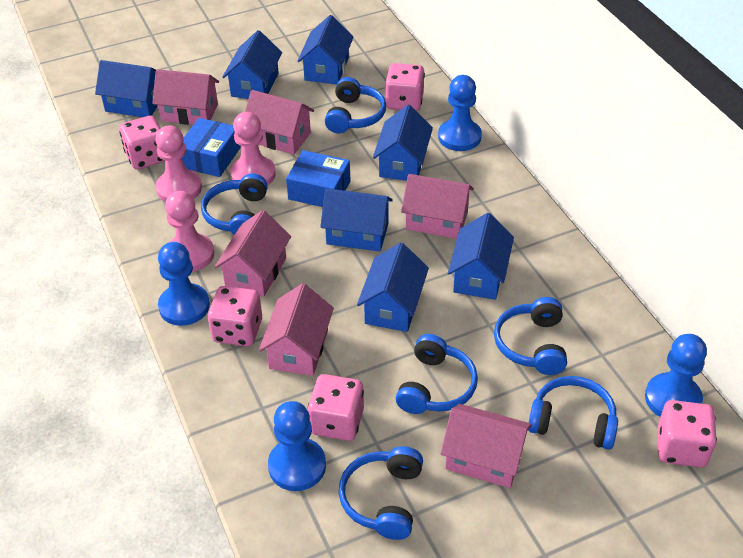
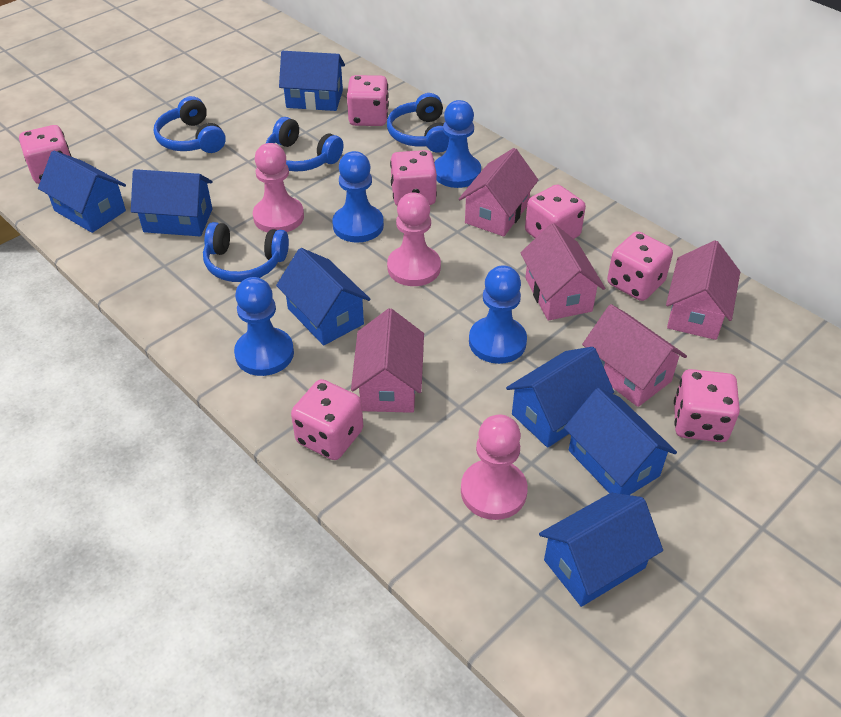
blue box: [182,118,241,177] [286,150,351,207] = 2 -> none = 0
blue headphones: [201,173,268,235] [325,77,386,133] [339,446,423,540] [396,334,478,414] [494,297,567,375] [528,376,618,450] = 6 -> [154,96,226,153] [203,222,289,282] [265,117,344,171] [387,93,450,153] = 4
pink dice: [119,116,165,170] [208,286,262,347] [308,374,364,441] [385,63,425,111] [658,400,717,468] = 5 -> [19,125,71,184] [291,379,363,460] [347,75,389,126] [390,150,437,206] [525,184,586,239] [607,231,673,301] [674,369,740,442] = 7
pink house: [152,69,219,125] [215,210,291,297] [245,90,314,155] [259,283,334,376] [401,174,474,239] [440,404,532,488] = 6 -> [351,308,424,413] [459,148,538,237] [520,223,605,321] [582,304,687,407] [666,240,740,340] = 5

